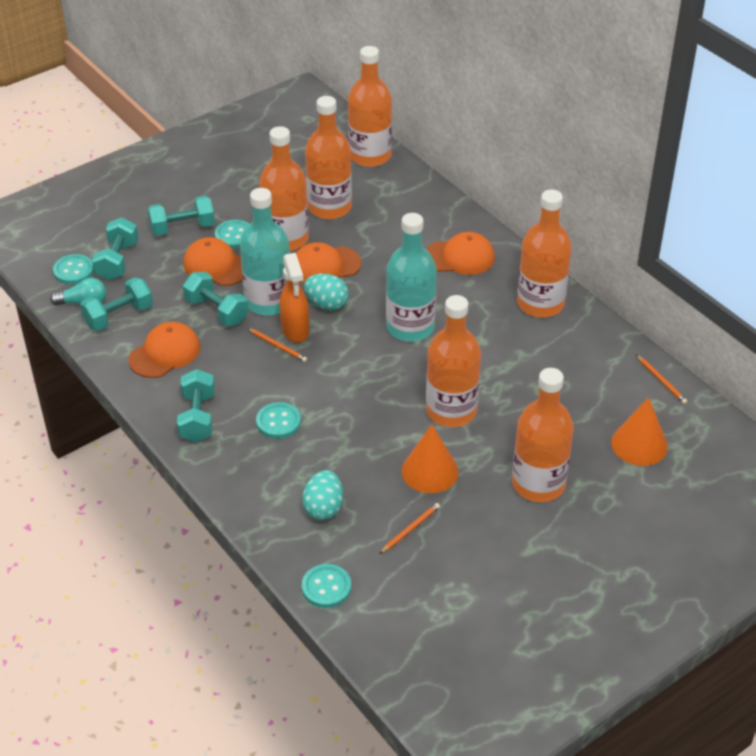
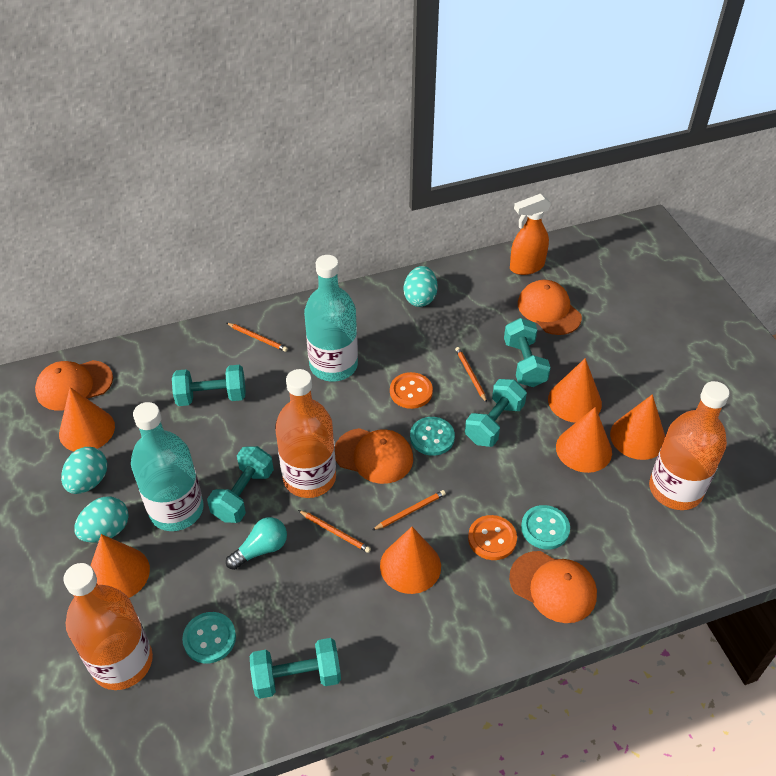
orange bottle: [259,126,309,251] [305,96,352,219] [348,46,392,167] [426,295,481,427] [512,368,574,502] [517,190,572,318] = 6 -> [63,563,153,690] [275,369,336,498] [649,381,730,510] = 3
orange button: none = 0 -> [390,372,433,409] [468,515,517,560] = 2
orange cone: [402,424,459,493] [611,397,668,466] = 2 -> [59,387,115,451] [90,534,150,598] [380,527,441,594] [548,358,602,423] [556,407,612,473] [610,394,665,460] = 6
orange pencil: [247,328,307,362] [380,503,440,554] [636,355,687,404] = 3 -> [227,323,288,352] [298,510,371,553] [373,490,446,530] [455,347,487,403] = 4
turquoise button: [53,254,94,284] [215,220,250,248] [256,402,301,439] [302,564,351,608] = 4 -> [182,612,236,664] [410,417,455,456] [521,505,570,550] = 3
turquoise egg: [302,470,343,521] [304,274,349,310] = 2 -> [61,447,107,494] [74,496,129,543] [404,266,438,307] = 3

